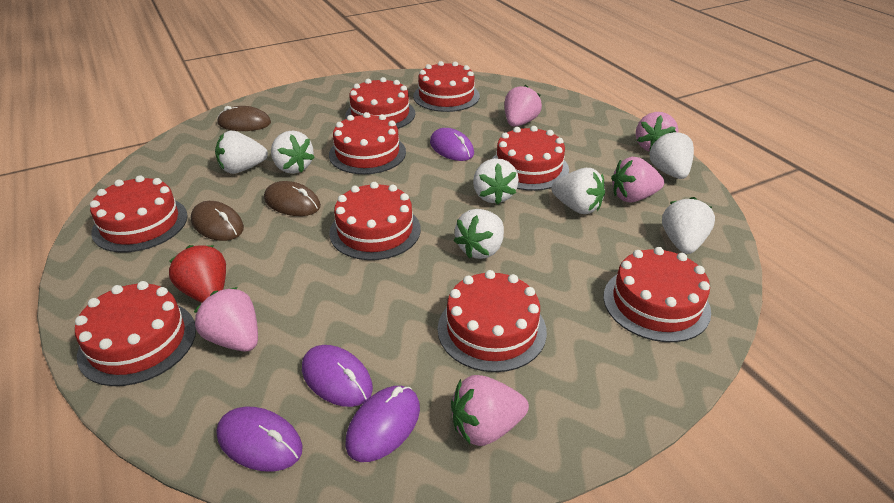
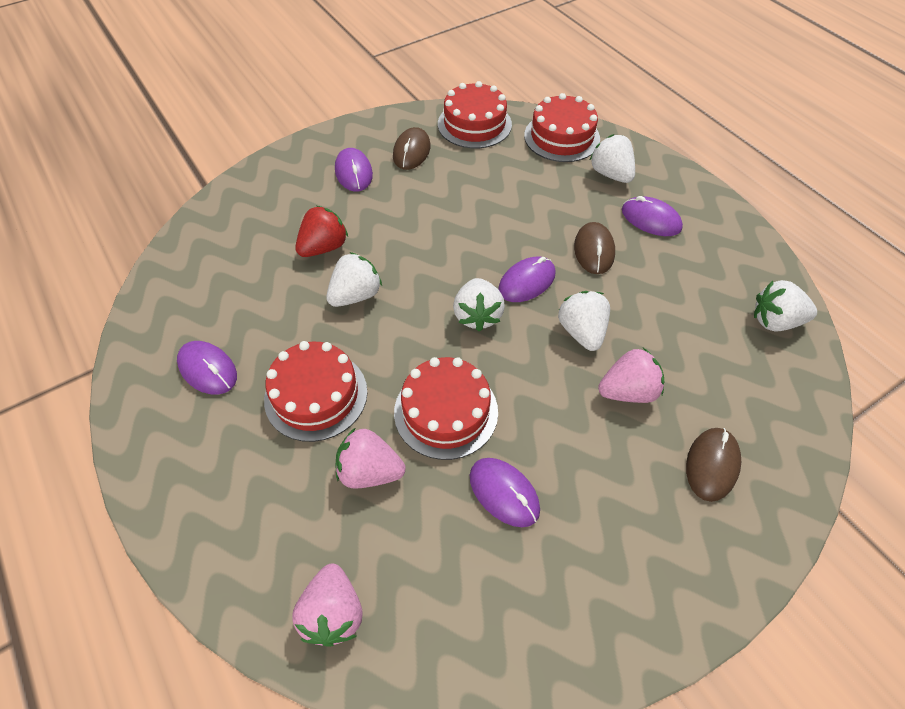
pink strawberry: [194,287,258,351] [451,375,529,446] [504,85,542,127] [611,157,664,202] [636,112,679,152] = 5 -> [292,564,363,647] [335,427,406,489] [598,348,664,403] = 3
purple mouse: [216,407,303,472] [302,345,373,407] [345,386,420,462] [430,128,474,161] = 4 -> [177,341,237,395] [335,148,373,192] [470,458,540,527] [498,257,556,302] [622,196,683,236] = 5
red cake: [75,281,196,386] [90,175,188,252] [329,112,406,174] [329,182,421,260] [345,77,415,129] [413,61,480,112] [438,270,547,372] [492,126,569,191] [604,247,711,342] = 9 -> [264,341,368,442] [394,357,498,460] [438,81,512,148] [524,93,600,162] = 4
white strawberry: [215,131,268,174] [271,130,315,174] [454,209,504,259] [473,158,519,204] [551,168,605,214] [649,130,694,179] [662,197,715,254] = 7 -> [326,252,382,307] [453,278,505,331] [558,291,610,351] [590,134,635,183] [754,280,817,332] = 5

